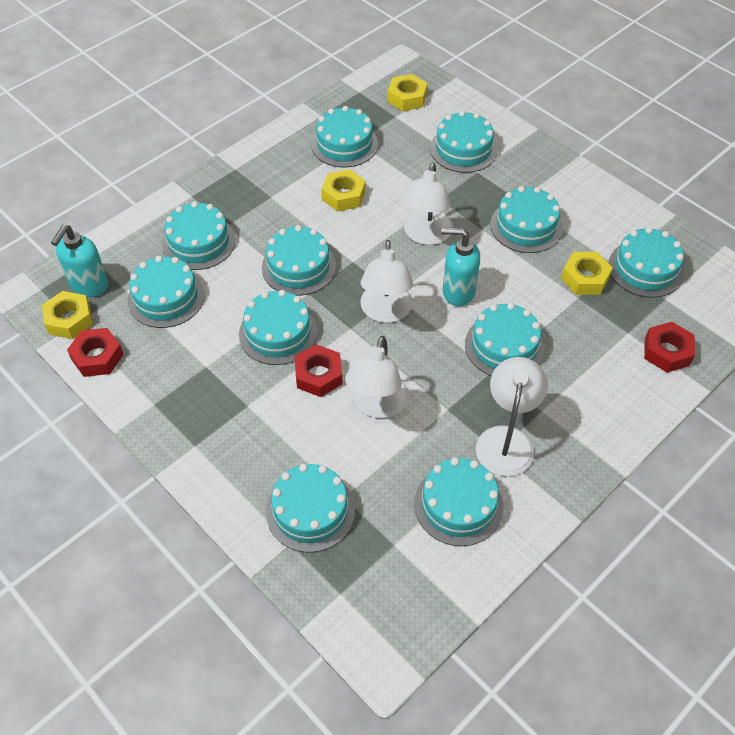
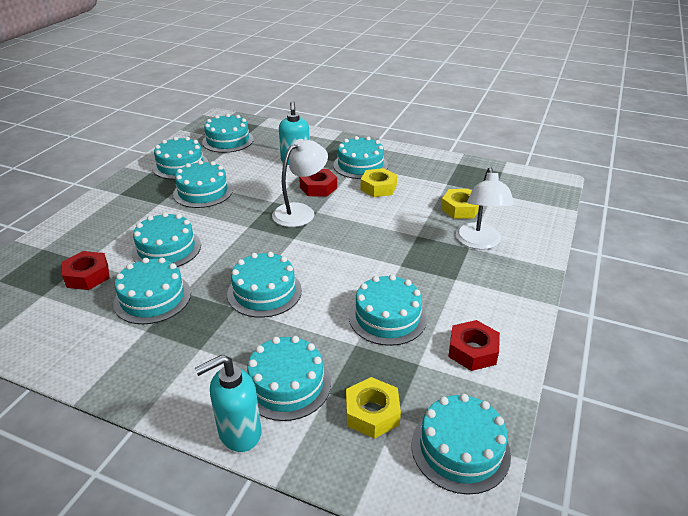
turquoise cake: [128,256,205,328] [162,201,235,270] [239,290,317,365] [262,225,336,296] [266,464,355,552] [311,106,378,168] [414,458,503,546] [430,111,497,173] [465,303,544,376] [490,186,563,253] [609,227,684,298] = 11 -> [114,258,191,324] [132,212,201,267] [153,137,208,180] [173,160,233,208] [202,113,254,153] [227,252,302,318] [247,336,331,421] [333,136,388,179] [349,274,427,346] [411,394,511,494] = 10
white lamp: [345,336,409,418] [360,240,413,323] [401,163,453,245] [476,357,548,476] = 4 -> [272,139,328,227] [456,167,514,250] = 2
yellow nut: [42,291,93,339] [321,169,366,211] [388,74,427,111] [561,252,613,295] = 4 -> [346,377,401,439] [361,168,397,197] [441,189,479,219] = 3

